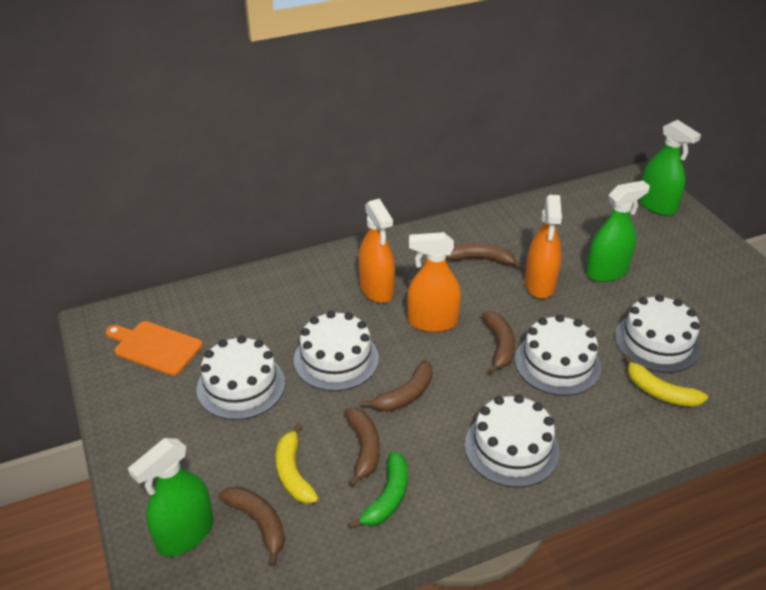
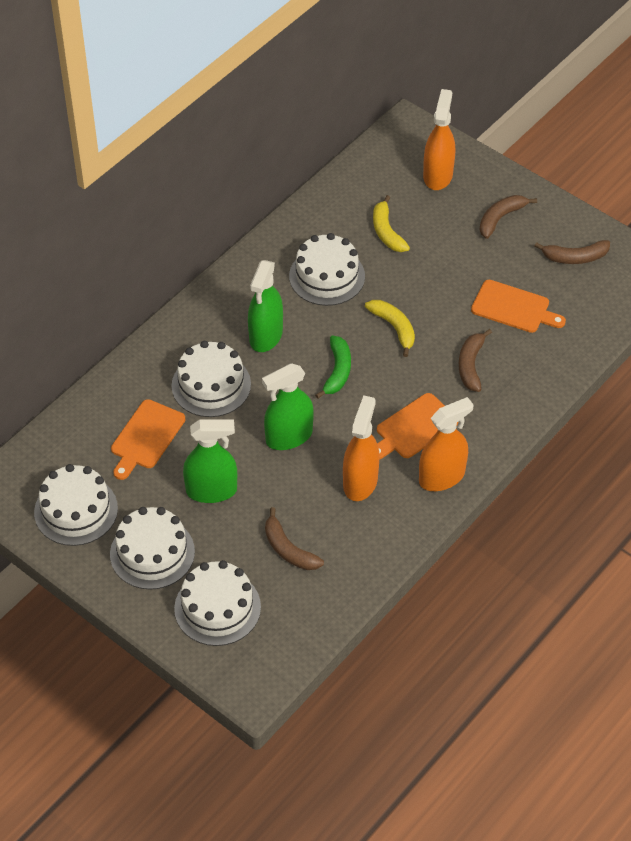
brown banana: [218,487,285,566] [344,408,380,487] [360,360,433,412] [446,243,522,269] [482,311,515,374] = 5 -> [265,507,324,570] [459,329,492,392] [480,195,537,239] [534,240,610,264] = 4
orange cutting board: [105,321,202,376] = 1 -> [111,399,186,480] [377,393,458,460] [471,280,566,333] = 3

